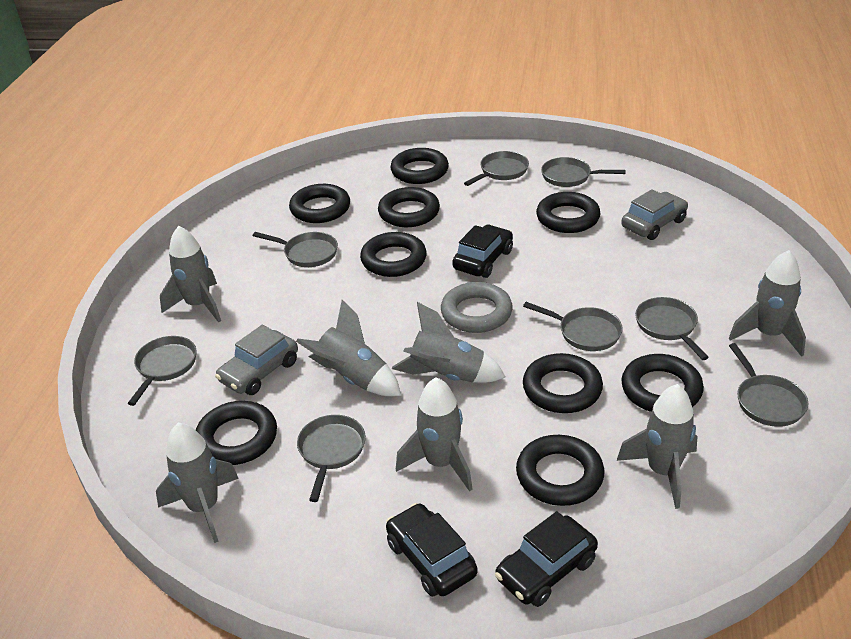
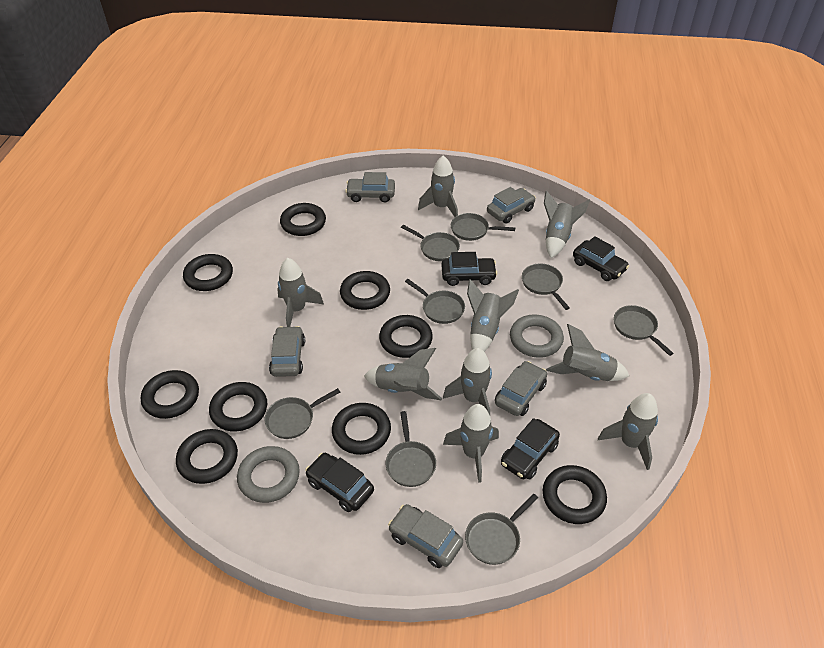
black car: [386,503,477,597] [452,225,513,278] [495,511,598,607] = 3 -> [305,453,374,512] [441,252,497,286] [501,418,560,479] [573,236,629,281] = 4
grey car: [215,325,298,395] [621,189,688,240] = 2 -> [269,326,305,377] [345,172,395,202] [388,504,463,568] [487,187,536,224] [495,361,547,416] = 5
grey ring: [441,282,513,333] = 1 -> [237,446,300,503] [510,314,564,358] = 2
grey rocket: [156,422,239,543] [160,226,221,323] [296,300,401,396] [392,302,505,382] [396,377,473,491] [617,384,698,509] [729,250,806,357] = 7 -> [277,258,324,327] [364,348,442,400] [418,156,458,217] [443,348,492,415] [443,404,499,483] [467,279,519,352] [544,190,590,258] [546,324,629,381] [598,393,658,470] = 9

